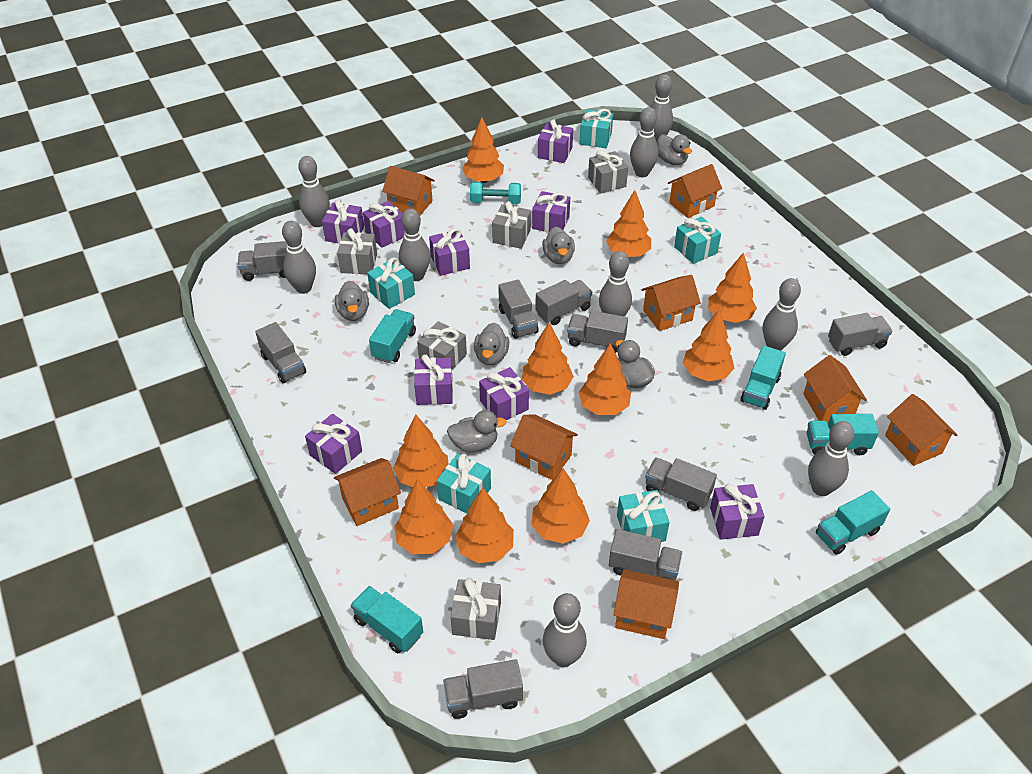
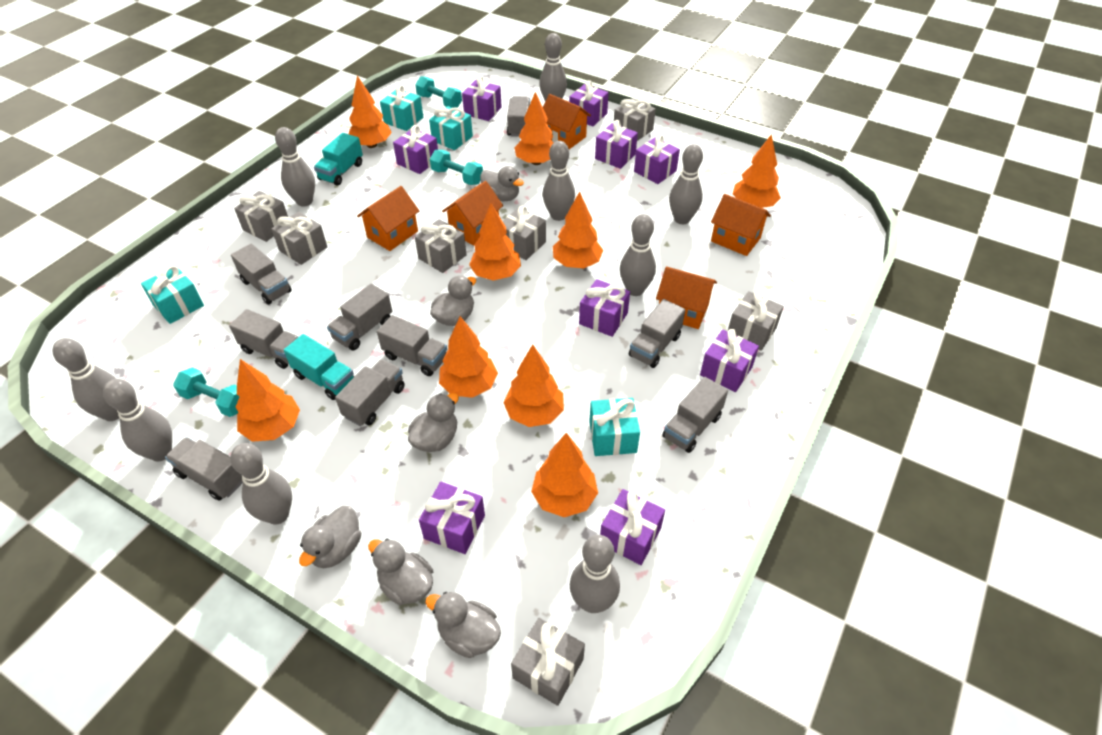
grey gift: [337,228,377,275] [417,321,467,369] [451,578,501,640] [492,201,531,249] [588,151,628,194] = 5 -> [234,191,288,242] [271,212,327,265] [415,219,467,273] [503,206,546,260] [511,618,585,706] [614,98,656,141] [728,290,784,351] = 7
orange house: [334,458,401,526] [382,166,435,216] [510,414,578,480] [613,569,679,639] [641,275,701,331] [668,164,722,218] [803,355,867,422] [885,394,957,466] = 8 -> [357,186,419,251] [442,181,503,246] [543,94,591,149] [656,266,717,329] [711,194,771,256] = 5
orange tree: [393,415,449,487] [394,479,453,554] [455,488,514,563] [462,117,504,183] [522,323,574,395] [531,468,590,544] [579,343,631,415] [606,190,651,257] [683,309,734,381] [708,252,757,323] = 10 -> [236,359,300,442] [349,75,392,148] [439,316,498,398] [469,203,521,281] [503,345,564,427] [514,92,553,165] [531,433,598,517] [553,191,603,268] [733,134,781,208] = 9
turquoise dumbbell: [470,182,521,204] = 1 -> [173,367,240,417] [415,76,462,108] [430,150,483,185] = 3
turquoise gift: [367,257,415,309] [437,454,491,514] [579,109,613,148] [617,490,670,542] [674,216,721,264] = 5 -> [141,265,204,324] [380,85,423,131] [429,106,473,150] [589,398,640,456] = 4
turquoise truck: [351,586,423,653] [369,309,416,363] [740,345,786,410] [807,414,879,455] [816,490,890,555] = 5 -> [284,334,354,400] [314,133,363,186] = 2

